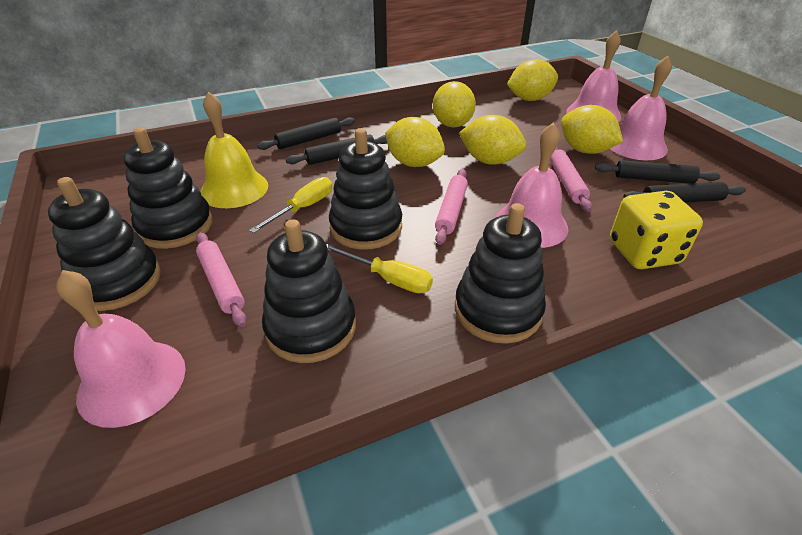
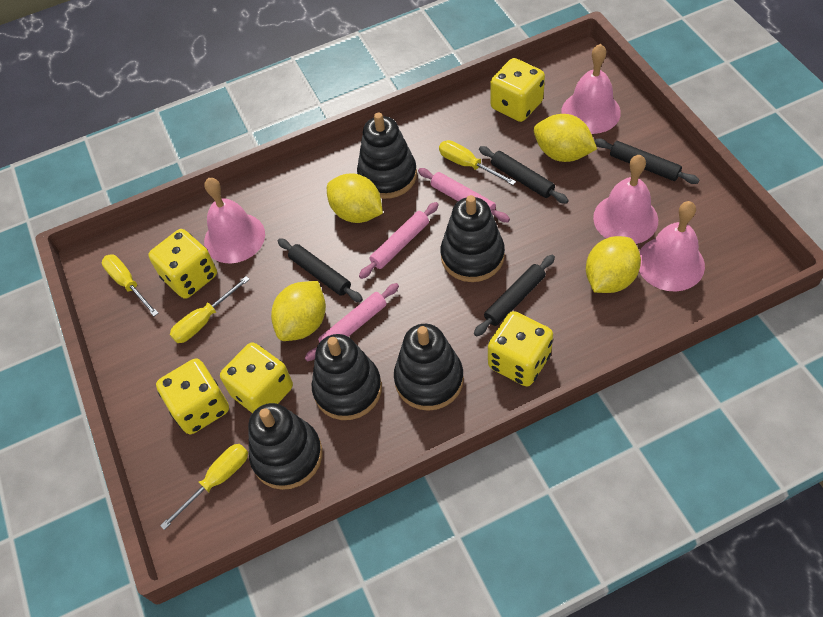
yellow bell: [200,92,268,208] = 1 -> none = 0
yellow dice: [610,191,703,269] = 1 -> [148,229,217,299] [156,358,229,434] [220,342,293,413] [488,311,553,386] [490,58,545,122] = 5
yellow lemon: [385,117,445,167] [433,81,476,127] [459,115,526,165] [507,59,558,101] [561,105,623,154] = 5 -> [271,281,326,341] [327,173,383,223] [534,114,597,162] [586,236,641,293] = 4
yellow screwdriver: [249,177,332,233] [327,244,433,293] = 2 -> [102,255,158,316] [160,444,248,530] [170,276,250,343] [439,140,516,185] = 4

